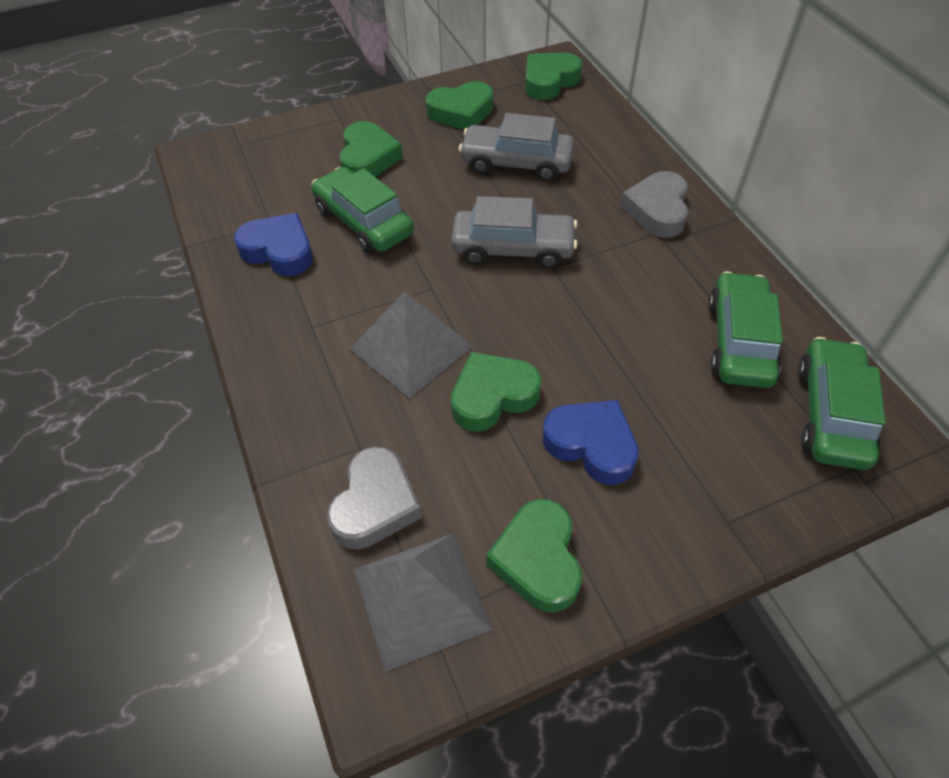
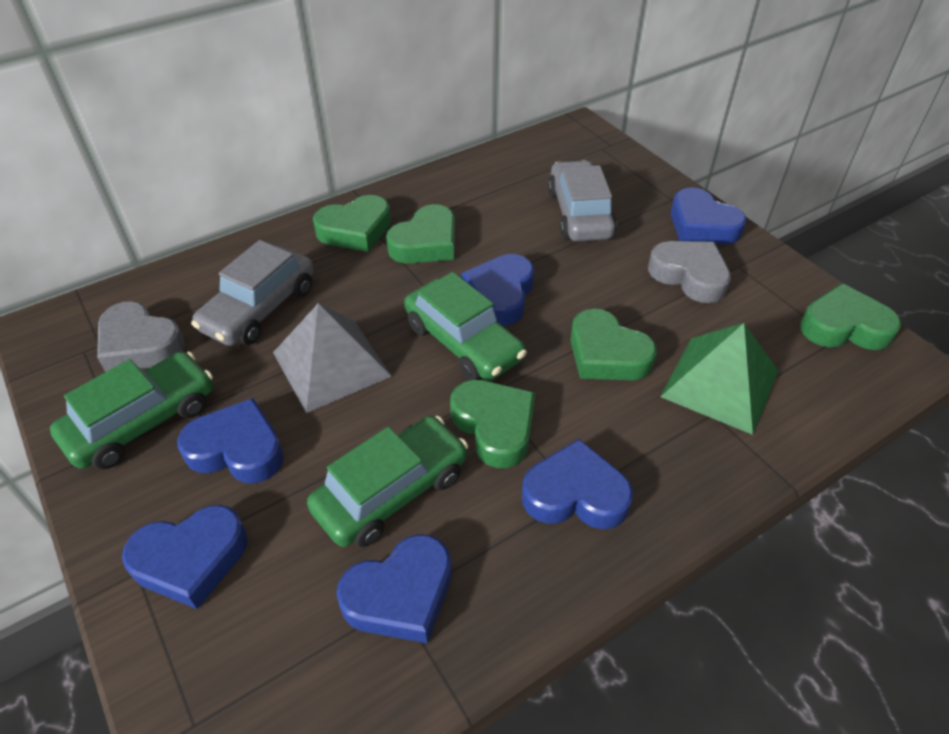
blue heart: [234,213,313,276] [542,400,639,485] = 2 -> [122,505,248,609] [177,398,284,483] [336,534,452,643] [461,254,534,326] [522,439,633,529] [671,187,746,244] = 6
green pyramid: none = 0 -> [660,323,779,435] = 1
grey pyramid: [350,291,473,398] [354,533,493,672] = 2 -> [273,303,392,413] = 1

